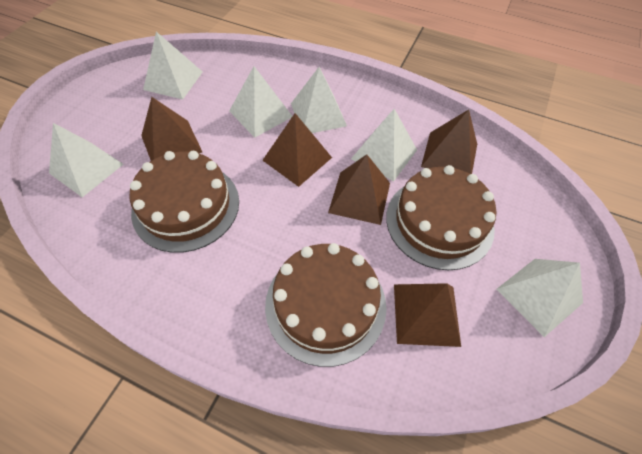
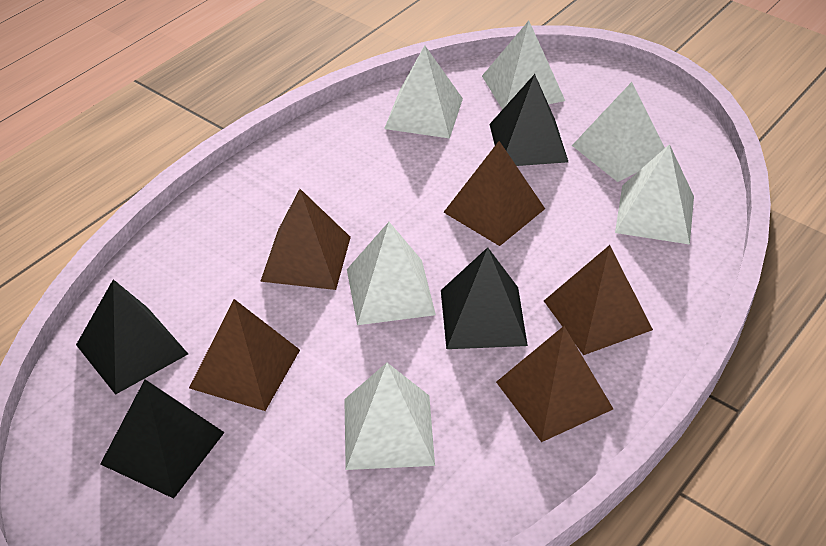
black pyramid: none = 0 -> [76,279,188,395] [100,379,225,499] [441,247,528,349] [489,74,568,166] = 4
brown cake: [130,151,239,253] [265,243,387,367] [386,165,496,270] = 3 -> none = 0

